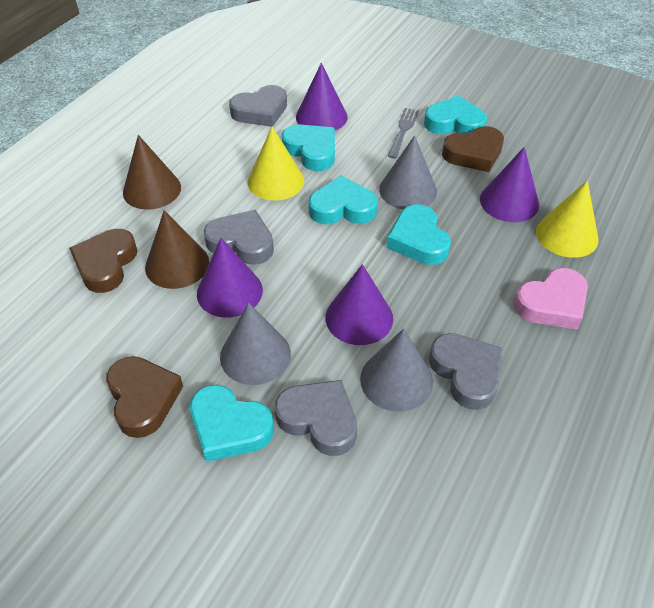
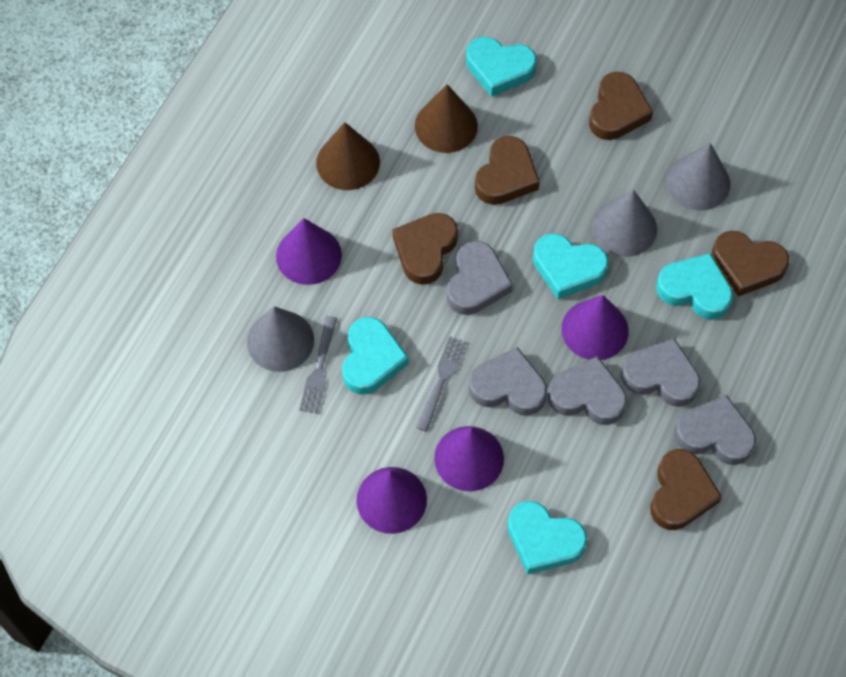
brown heart: [69,229,138,293] [106,356,183,438] [442,126,504,172] = 3 -> [393,213,458,285] [475,136,540,205] [589,72,653,140] [650,449,722,530] [712,231,789,296] = 5
grey fork: [388,108,419,159] = 1 -> [299,316,337,414] [416,336,467,432] = 2
grey heart: [204,210,274,265] [229,85,287,127] [275,380,357,456] [429,333,503,410] = 4 -> [447,241,513,315] [469,347,547,415] [547,356,627,425] [621,338,700,407] [674,395,756,465] = 5
pink heart: [514,268,588,330] = 1 -> none = 0
yellow cone: [248,127,304,201] [536,180,599,258] = 2 -> none = 0

